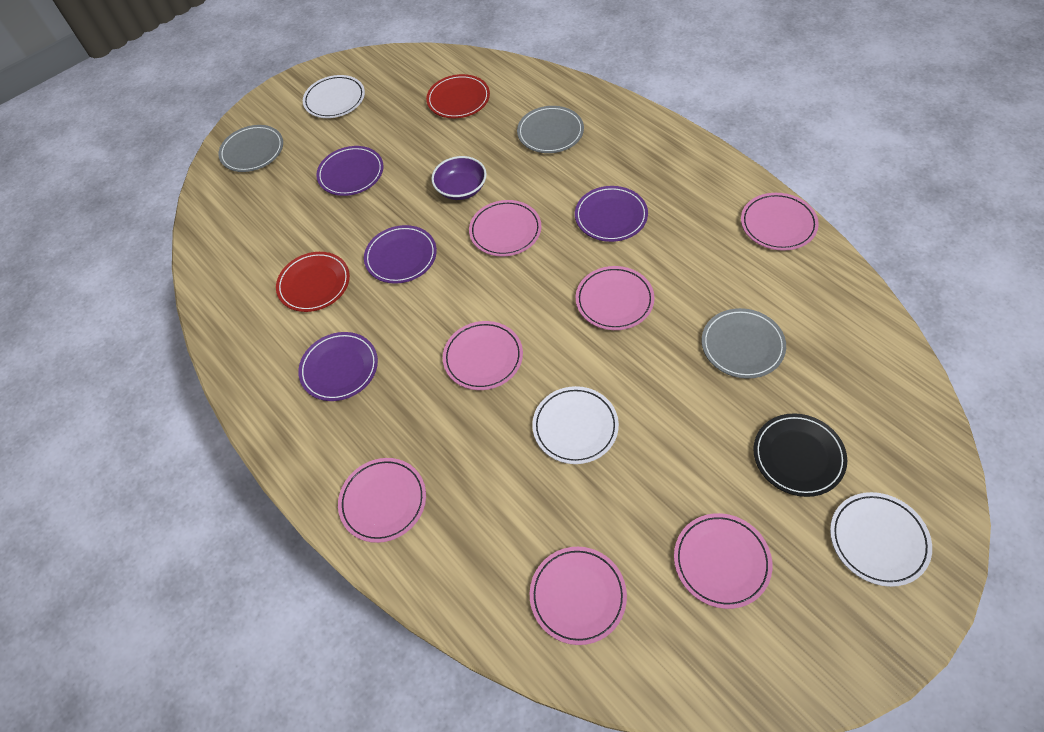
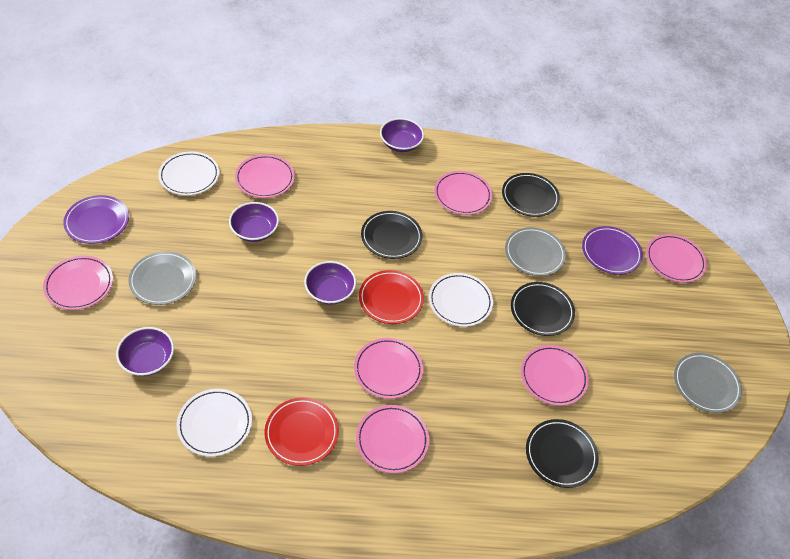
black plate: [754,413,847,497] = 1 -> [361,211,422,259] [502,173,560,217] [511,282,575,336] [526,419,599,488] = 4
purple bowl: [431,156,487,200] = 1 -> [116,327,174,376] [229,202,279,242] [304,261,356,305] [380,118,424,152] = 4
purple plate: [298,332,378,401] [316,146,384,196] [364,225,437,284] [575,186,648,242] = 4 -> [63,195,129,244] [582,226,643,275] = 2

